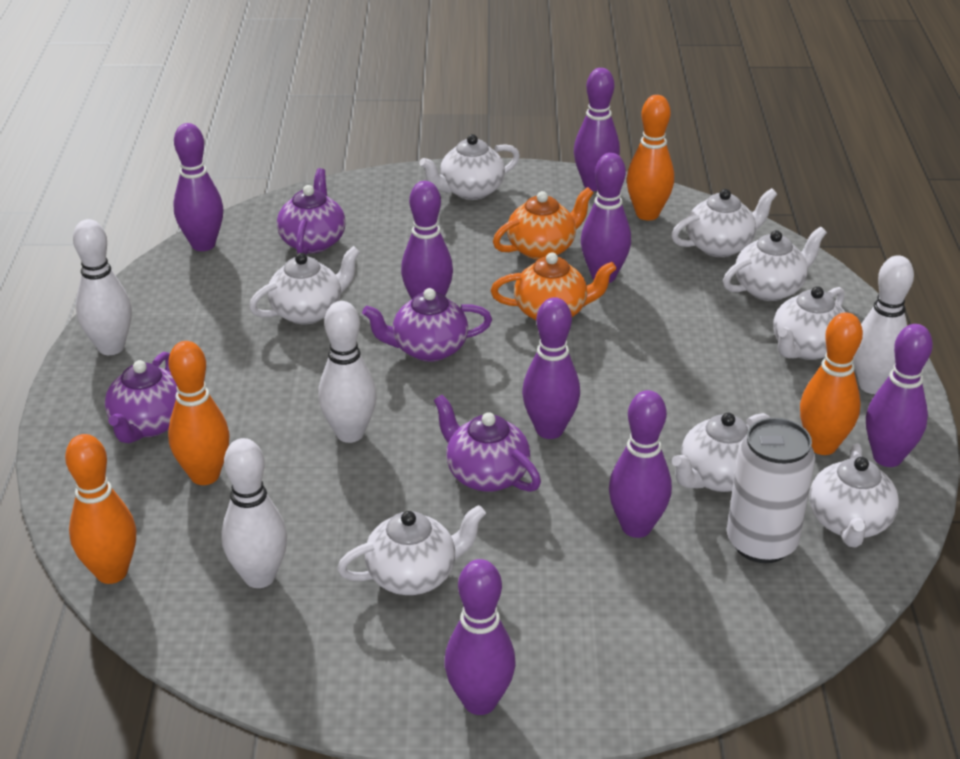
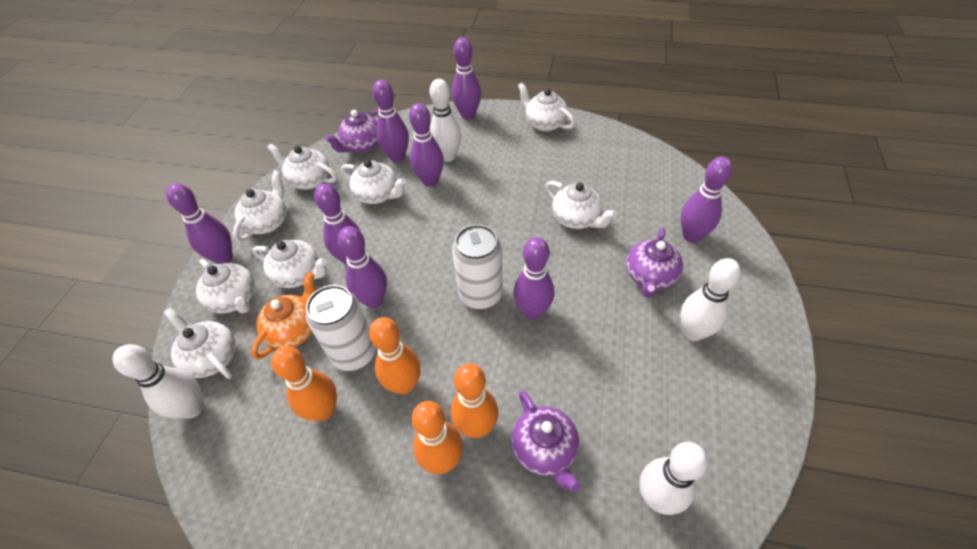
orange teapot: [491,252,617,320] [493,187,594,260] = 2 -> [251,272,316,359] = 1
purple teapot: [105,352,177,443] [277,168,346,255] [362,288,492,362] [433,395,541,492] = 4 -> [325,109,379,153] [511,390,580,492] [626,228,683,298] = 3
white can: [727,418,815,563] = 1 -> [306,285,376,371] [452,224,503,309] = 2

